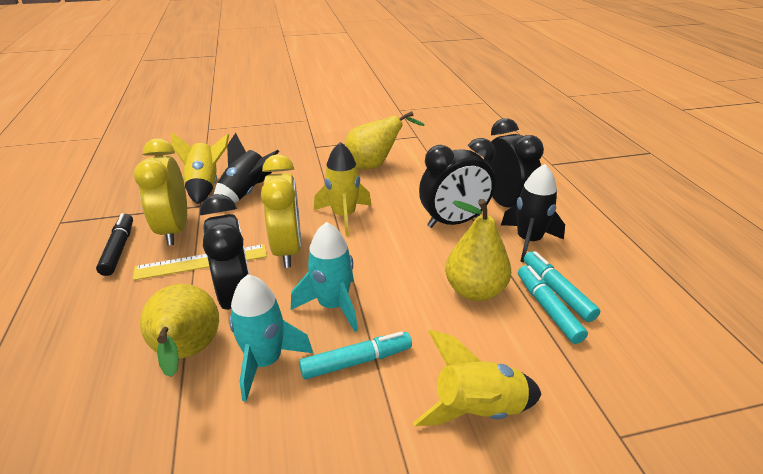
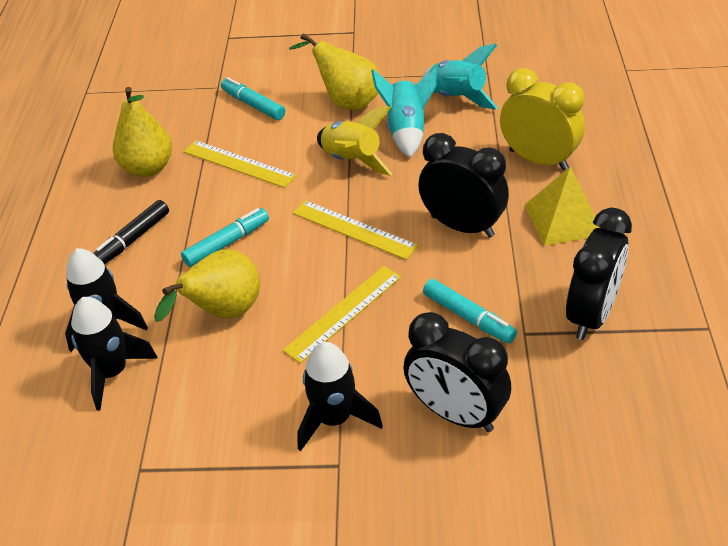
black rocket: [214,133,279,203] [501,164,565,262] = 2 -> [65,248,148,352] [71,297,158,411] [297,342,383,451] = 3
yellow clock: [134,138,187,246] [261,154,301,268] = 2 -> [500,68,585,171] = 1
yellow pyramid: none = 0 -> [525,166,601,246] = 1
yellow rocket: [171,132,229,204] [314,142,372,236] [413,330,541,426] = 3 -> [317,106,392,176] = 1
yellow ruler: [133,244,267,280] = 1 -> [183,140,297,188] [283,266,401,363] [293,200,418,260] = 3

